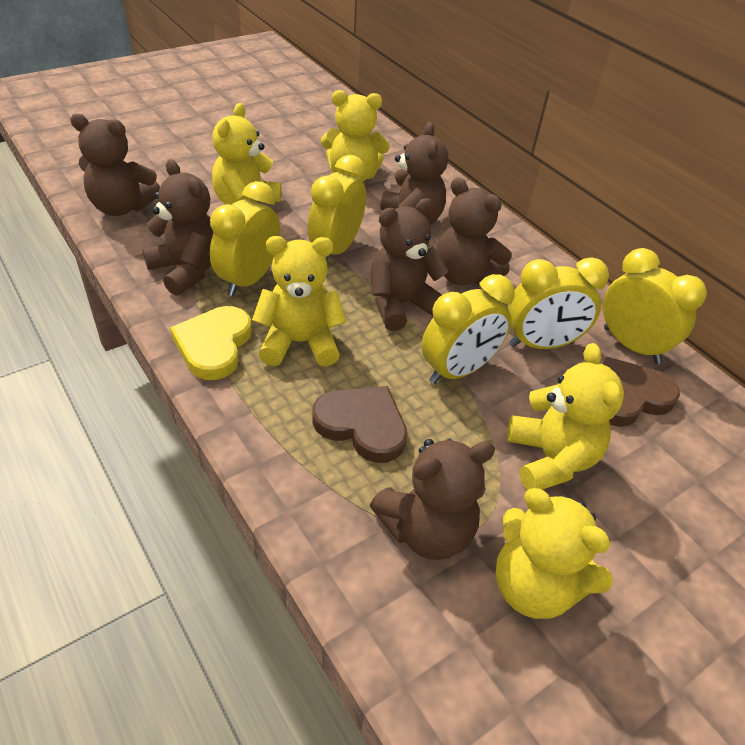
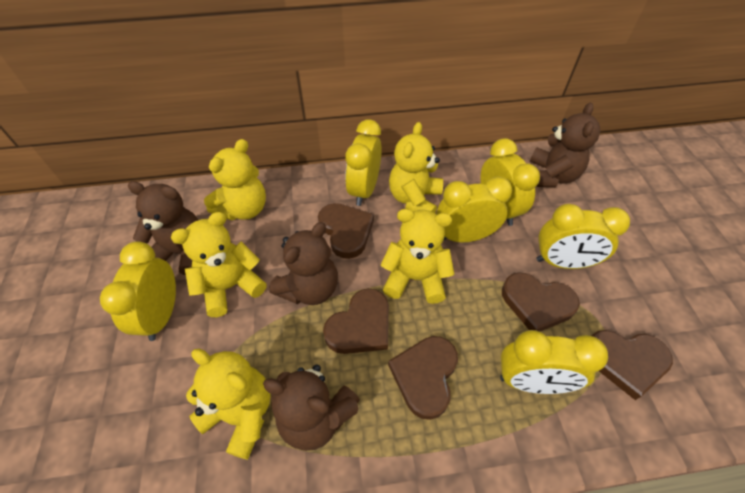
brown heart: [312,386,407,463] [603,357,680,427] = 2 -> [318,203,374,259] [323,288,389,354] [388,336,458,420] [502,272,580,332] [591,330,673,400] = 5
brown teddy bear: [70,114,160,216] [142,159,214,296] [370,198,448,331] [370,439,495,560] [381,122,448,224] [436,178,512,285] = 6 -> [127,181,198,275] [263,364,360,451] [269,222,338,305] [530,103,600,187] = 4
yellow clock: [210,181,280,296] [308,155,366,261] [421,274,515,384] [508,257,609,349] [603,248,707,364] = 5 -> [100,241,176,341] [345,119,382,206] [437,176,512,242] [480,138,540,226] [500,330,608,394] [536,204,630,269] = 6
yellow heart: [170,306,252,380] = 1 -> none = 0

